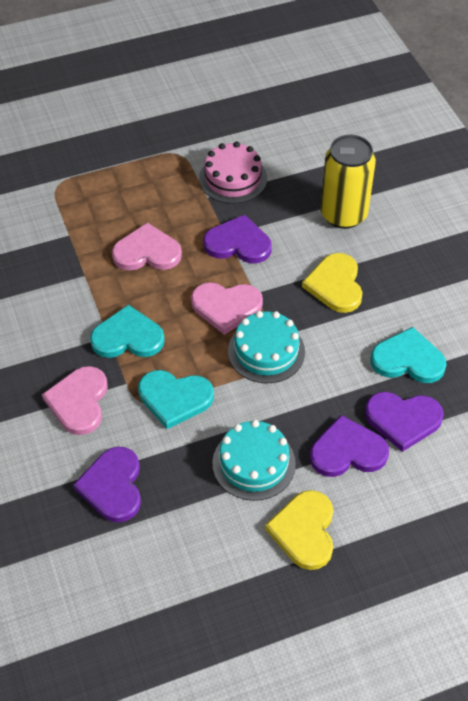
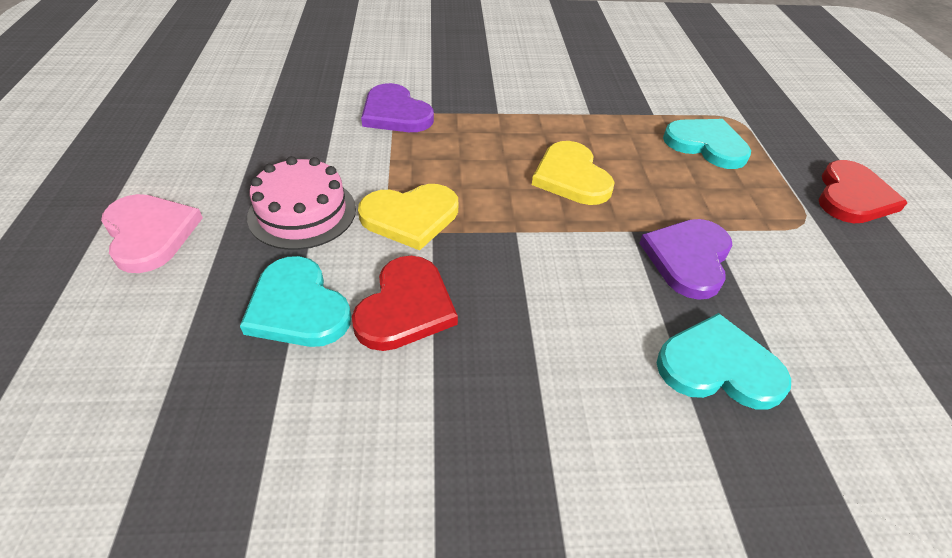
pink heart: [42,366,108,435] [112,222,182,271] [191,282,263,335] = 3 -> [101,194,203,273] = 1
purple heart: [73,447,141,522] [203,214,272,263] [310,415,389,477] [365,392,444,452] = 4 -> [361,83,434,132] [639,219,733,300] = 2
red heart: none = 0 -> [352,256,458,351] [818,160,908,223] = 2
turquoise cake: [212,420,296,501] [228,311,305,383] = 2 -> none = 0
yellow can: [320,135,376,229] = 1 -> none = 0

